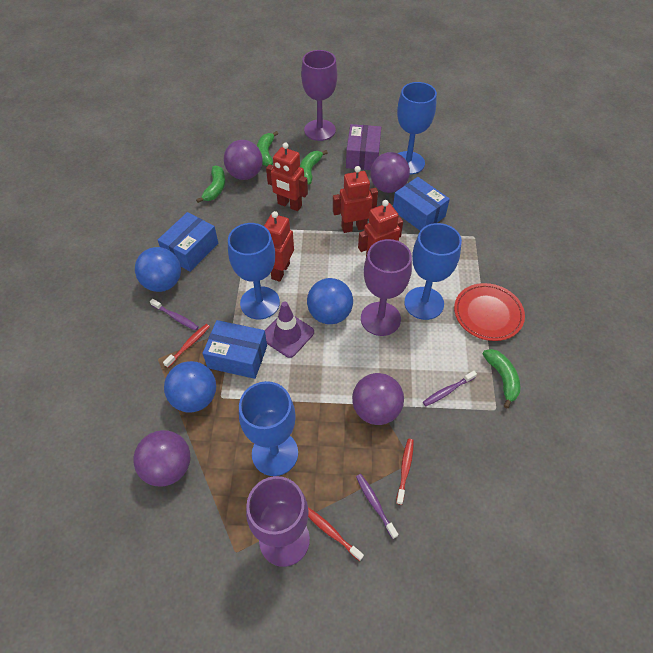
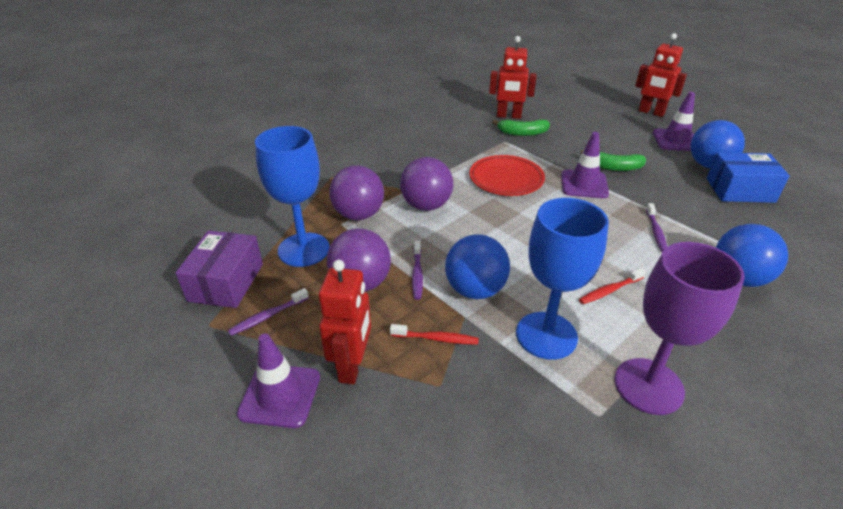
blue box: [158,212,218,272] [202,320,267,379] [393,177,450,230] = 3 -> [707,152,790,203] = 1
blue goblet: [228,223,280,319] [239,381,298,476] [397,82,437,174] [404,223,462,320] = 4 -> [255,126,330,267] [516,198,609,360] = 2
green banana: [196,165,225,203] [257,131,278,166] [300,150,328,185] [483,349,520,408] = 4 -> [492,119,550,136] [581,150,646,171] = 2
purple ball: [133,430,190,487] [224,140,263,180] [352,373,404,425] [370,152,410,193] = 4 -> [327,228,391,292] [329,165,384,220] [400,157,453,211] = 3
purple goblet: [246,476,310,567] [301,50,337,141] [361,239,412,336] = 3 -> [614,242,745,415] = 1
purple traffic cone: [265,302,314,358] = 1 -> [237,333,320,428] [561,132,609,198] [653,92,695,151] = 3
red robot: [264,211,294,282] [266,142,308,211] [333,166,378,233] [358,200,403,257] = 4 -> [319,260,371,384] [489,36,537,119] [635,33,687,117] = 3
red toothbrush: [163,324,210,368] [308,507,364,561] [396,439,414,505] = 3 -> [390,324,479,345] [579,268,646,304] = 2

